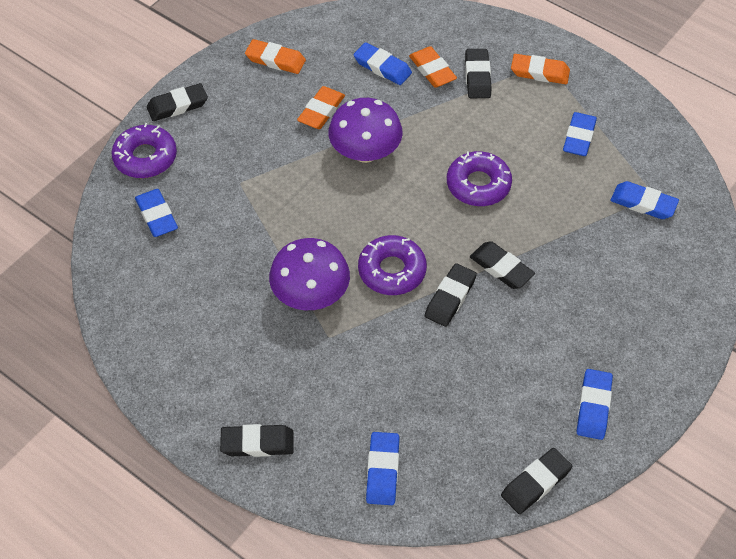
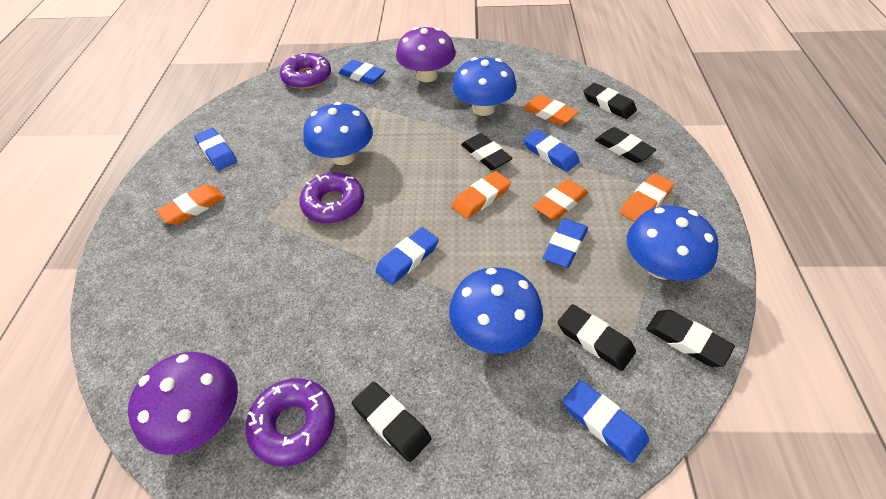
blue mushroom: none = 0 -> [303,102,373,165] [449,267,543,354] [452,57,517,116] [627,206,719,281] = 4
orange eraser: [245,39,306,74] [297,86,345,129] [409,46,457,88] [511,54,570,84] = 4 -> [157,184,225,225] [452,171,511,219] [523,95,578,126] [533,179,589,221] [620,173,674,222] = 5

